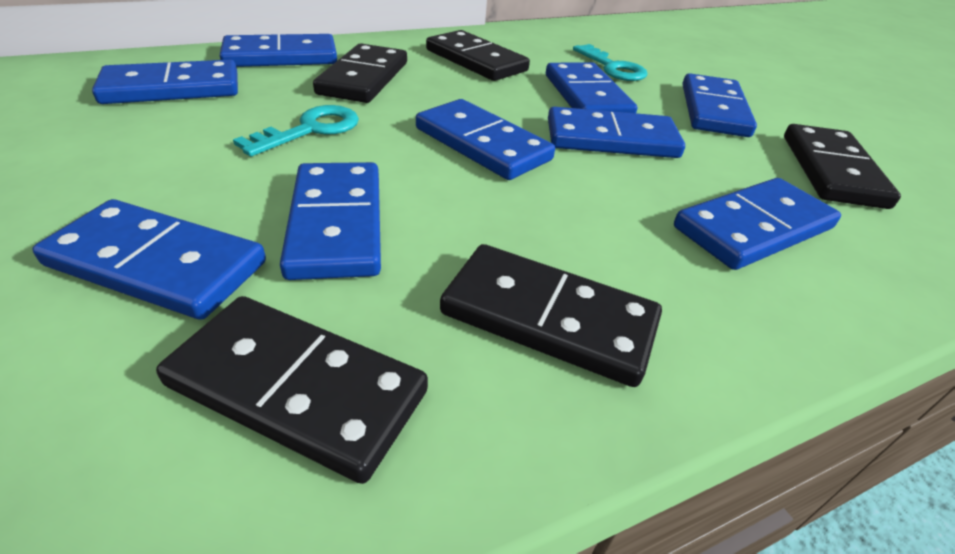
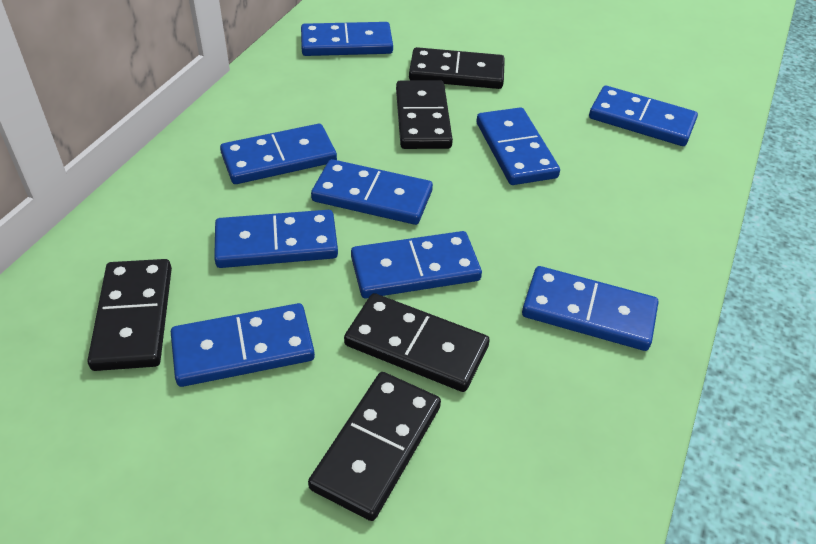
turquoise key: [233,105,359,156] [573,44,648,81] = 2 -> none = 0

